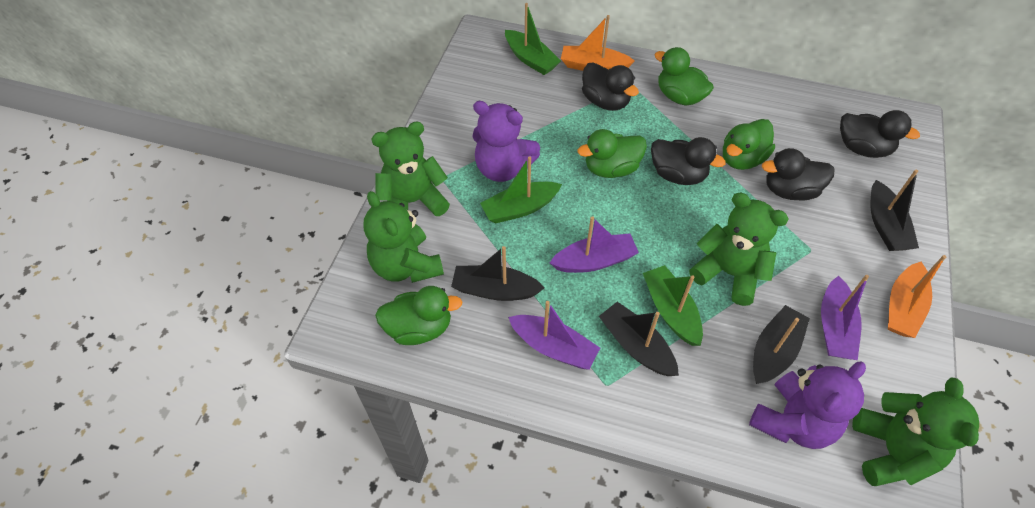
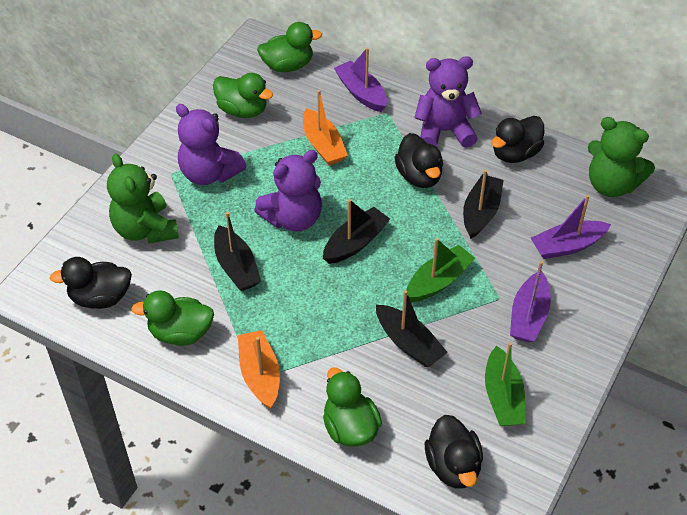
green boat: [480,156,562,223] [505,3,561,75] [643,265,703,346] = 3 -> [406,238,475,302] [485,342,526,426] = 2
green teddy bear: [364,191,444,283] [371,122,450,216] [689,193,789,306] [852,378,979,486] = 4 -> [107,154,179,243] [588,117,655,197] = 2
purple teddy bear: [472,101,540,182] [749,361,866,449] = 2 -> [176,104,246,185] [254,150,322,232] [414,56,482,148] = 3

